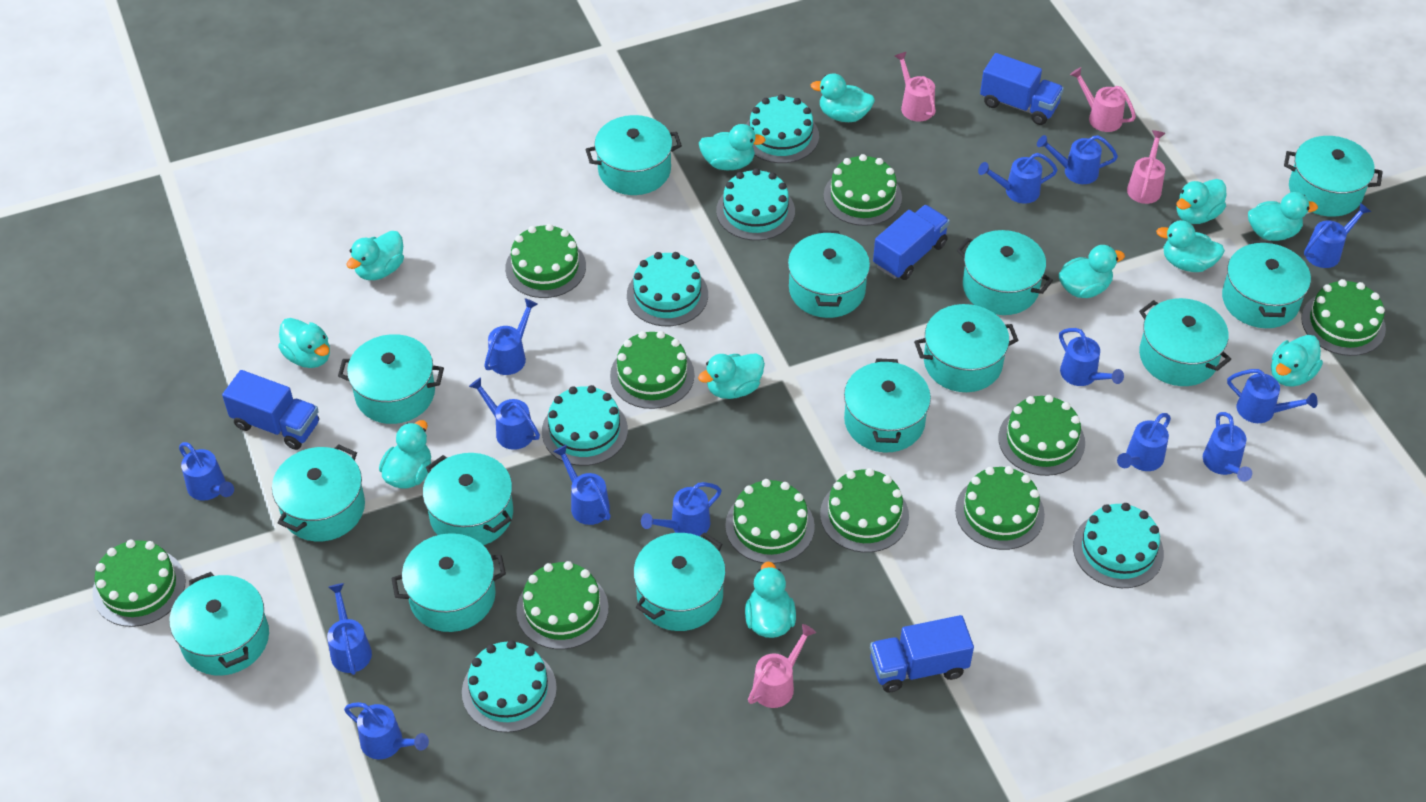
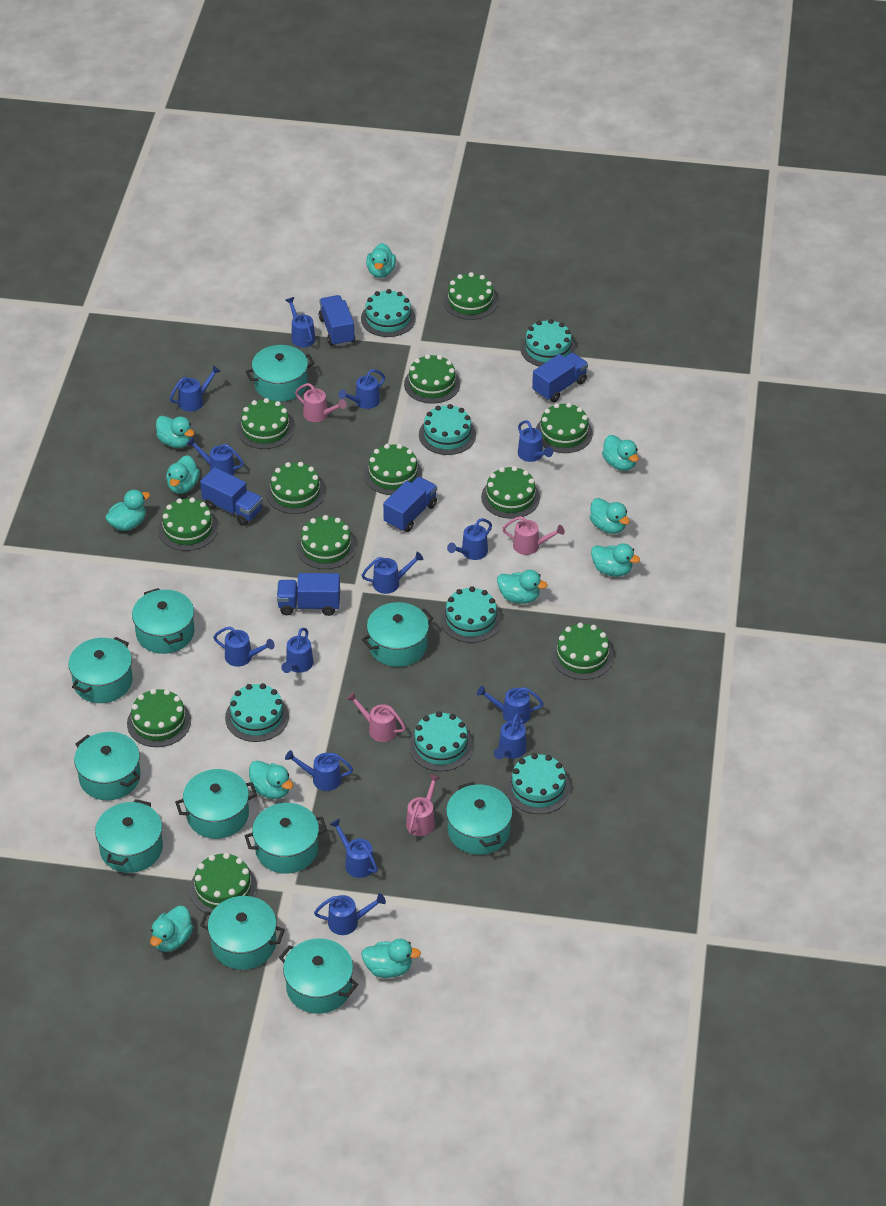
blue truck: [222,370,319,450] [870,615,974,693] [873,205,950,280] [980,53,1064,125] = 4 -> [200,467,263,526] [277,573,340,616] [319,295,355,347] [383,477,437,532] [532,353,588,402] = 5
green cake: [93,539,186,627] [505,224,586,298] [516,561,609,649] [610,331,695,409] [725,479,815,564] [820,468,909,553] [824,154,902,226] [955,466,1045,550] [998,395,1085,476] [1301,279,1386,356] = 10 -> [127,689,191,747] [158,497,218,551] [190,853,257,913] [237,398,294,449] [266,462,325,514] [296,515,356,569] [364,444,422,495] [404,354,460,404] [443,272,498,320] [481,466,540,519] [536,403,593,453] [551,623,614,680] = 12
turquoise cake: [462,640,557,733] [542,385,628,466] [627,252,708,326] [716,168,795,241] [746,94,819,163] [1073,503,1164,588] = 6 -> [225,683,289,742] [361,289,416,337] [409,711,473,771] [419,404,476,455] [440,586,502,643] [506,753,571,814] [520,319,576,367] = 7
turquoise duck: [278,318,330,368] [346,231,404,280] [379,420,431,488] [698,353,765,399] [699,124,765,170] [745,562,796,638] [811,73,875,122] [1059,245,1125,298] [1156,220,1225,272] [1176,179,1226,224] [1248,192,1318,241] [1271,335,1323,387] = 12 -> [105,490,150,531] [150,906,193,952] [156,416,194,448] [166,455,200,494] [249,761,293,799] [361,939,421,978] [366,243,396,278] [497,570,547,604] [590,498,630,534] [591,543,640,577] [602,435,639,471] = 11
turquoise pot: [169,572,269,675] [272,444,365,542] [338,334,444,424] [391,533,506,632] [423,453,513,545] [585,115,682,195] [633,532,726,631] [788,230,870,318] [844,358,931,452] [914,304,1019,392] [957,230,1053,315] [1139,298,1231,386] [1222,240,1311,328] [1284,136,1383,217] = 14 -> [68,637,133,703] [74,732,141,800] [95,799,163,873] [132,588,194,654] [175,769,257,839] [200,896,285,970] [245,345,314,402] [245,803,327,874] [279,938,358,1014] [362,602,434,667] [446,782,513,855] = 11

